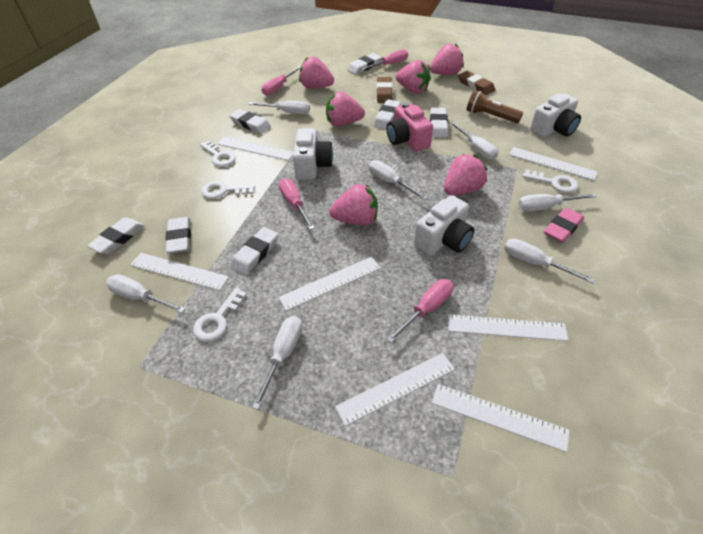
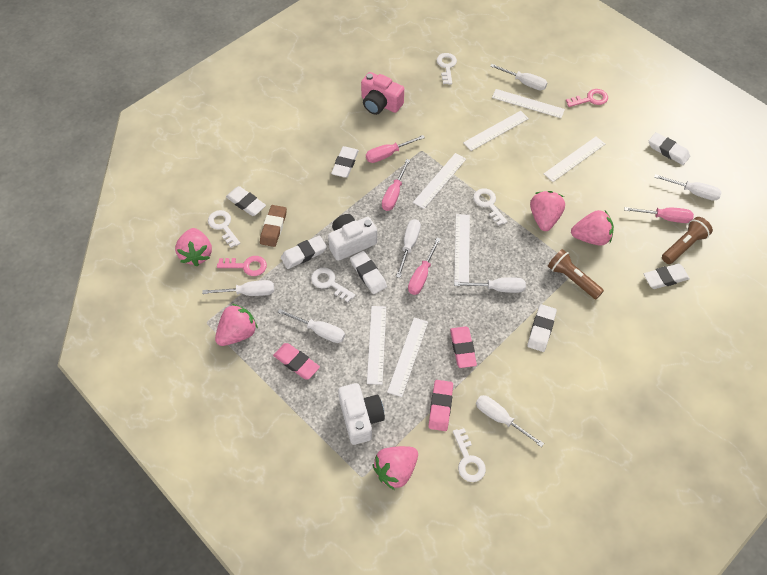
brown eraser: [377,77,393,103] [458,71,495,95] = 2 -> [260,205,287,247] = 1
brown flashlight: [466,90,523,123] = 1 -> [548,249,604,299] [662,217,713,264] = 2
pink eraser: [544,207,584,243] = 1 -> [273,343,320,380] [428,380,453,431] [450,326,477,368] = 3
pink key: none = 0 -> [217,256,267,276] [566,89,608,107] = 2
pink strawberry: [299,57,334,88] [326,92,365,127] [329,184,378,226] [396,60,431,93] [430,44,464,75] [444,154,487,195] = 6 -> [175,228,212,266] [215,304,258,346] [372,446,418,490] [530,191,565,231] [571,210,614,246] = 5
white camera: [293,128,333,180] [414,195,474,255] [530,93,581,137] = 3 -> [328,214,377,261] [338,383,385,445] = 2
white key: [193,288,247,342] [200,141,236,167] [201,181,255,199] [523,169,578,193] = 4 -> [208,210,240,248] [311,267,355,302] [437,53,457,85] [453,428,486,482] [473,188,507,226] = 5

